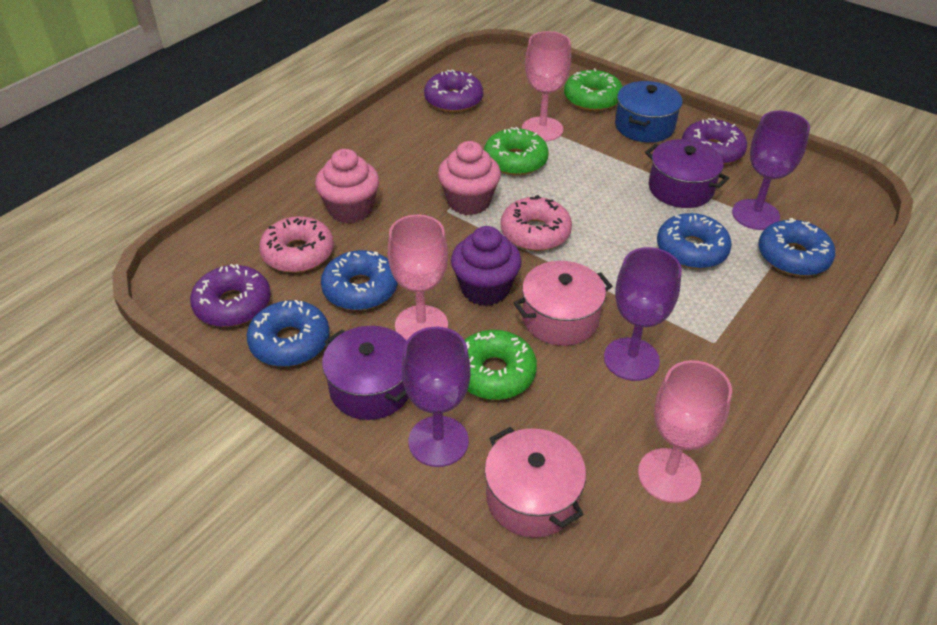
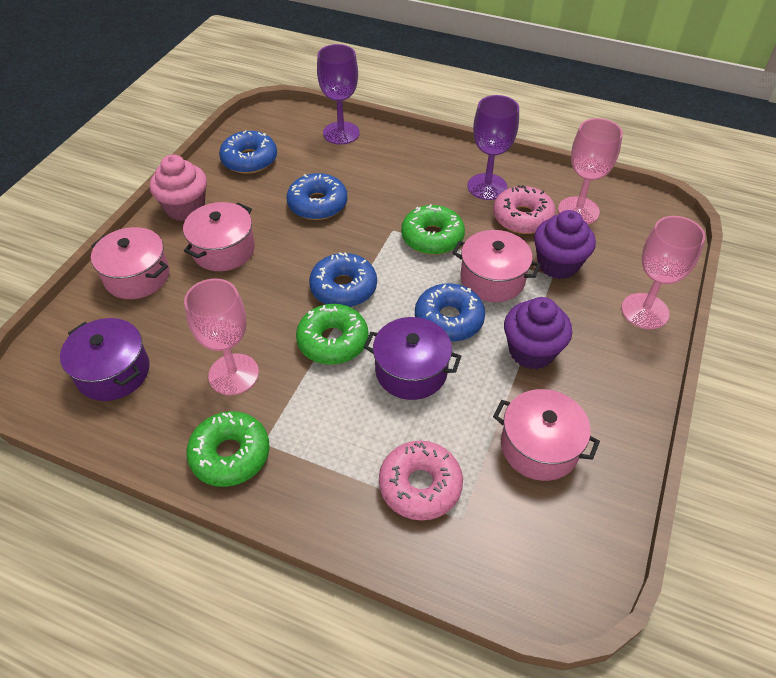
blue pot: [615,81,682,143] = 1 -> none = 0
pink cupcake: [315,149,379,224] [438,141,501,215] = 2 -> [150,154,207,221] = 1
pink pot: [484,427,586,538] [514,261,612,346] = 2 -> [91,227,169,299] [183,202,255,271] [453,230,541,302] [493,389,600,481] = 4
purple cupcake: [451,226,522,306] = 1 -> [504,297,572,369] [534,210,596,279] = 2
purple donut: [190,264,271,327] [424,69,483,112] [682,118,747,165] = 3 -> none = 0
purple goblet: [402,327,471,467] [604,247,682,381] [732,111,810,230] = 3 -> [317,44,360,145] [467,95,519,200] = 2

